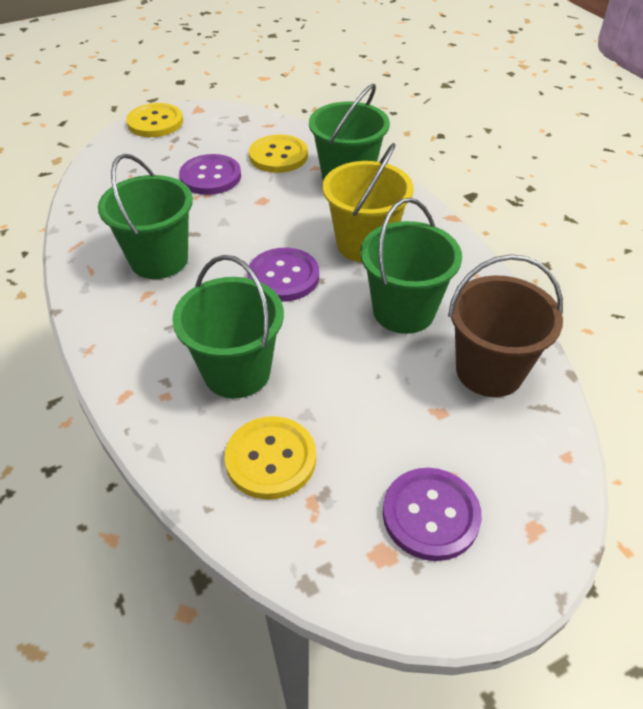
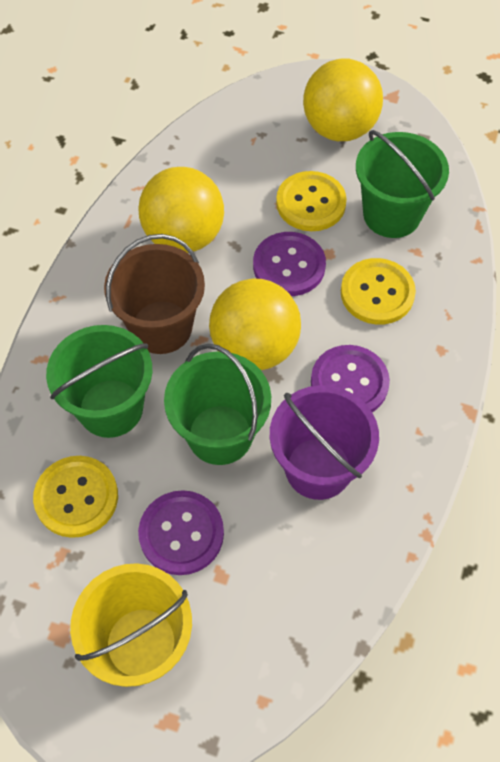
green bucket: [98,154,193,279] [172,255,284,398] [309,84,390,181] [360,198,462,334] = 4 -> [46,325,152,438] [164,343,271,465] [356,130,449,238] = 3
purple bucket: none = 0 -> [270,385,379,500] = 1
yellow ball: none = 0 -> [138,167,224,253] [209,279,301,370] [303,59,383,141] = 3

